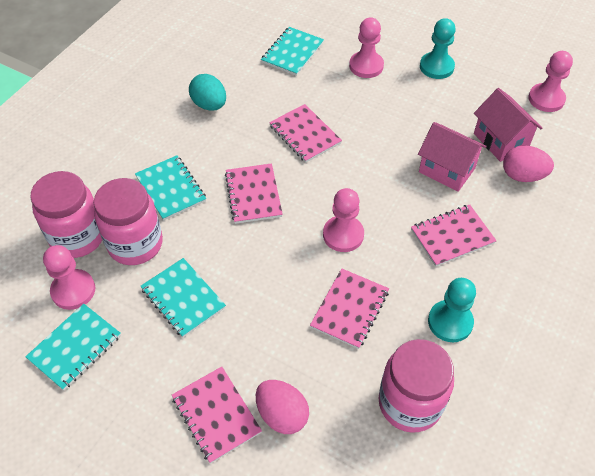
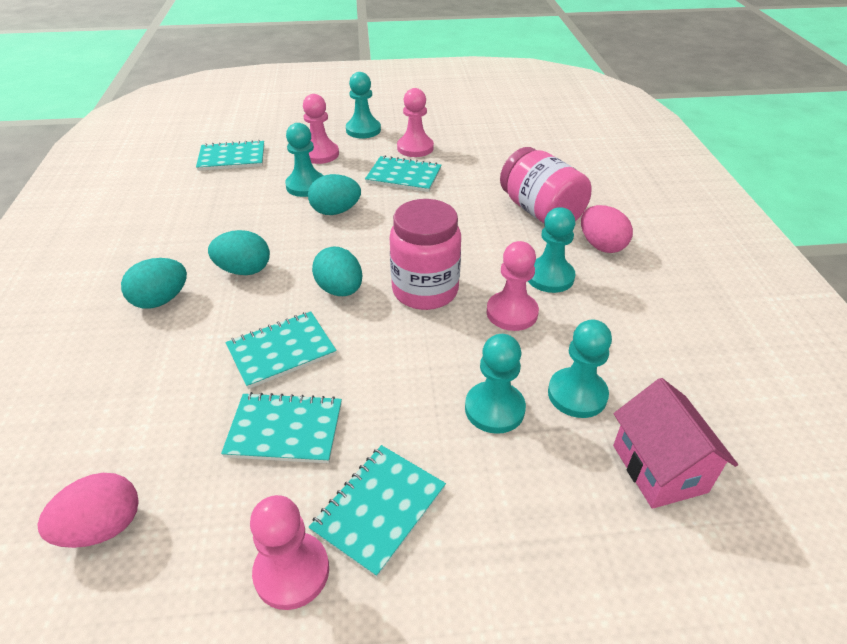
pink house: [418,122,487,192] [474,88,543,162] = 2 -> [613,378,738,509] = 1
pink jar: [30,171,102,258] [94,178,163,265] [379,339,454,433] = 3 -> [390,199,461,310] [500,147,592,224] = 2
pink notebook: [172,367,262,464] [225,163,283,224] [269,104,342,163] [310,269,389,349] [411,205,497,267] = 5 -> none = 0
turquoise egg: [189,74,226,111] = 1 -> [121,258,187,309] [208,230,270,275] [308,174,361,215] [312,247,362,296] = 4
turquoise notebook: [25,304,121,390] [135,155,206,221] [140,258,226,338] [261,27,324,76] = 4 -> [196,140,264,171] [221,392,342,463] [225,311,337,389] [309,445,446,578] [365,156,441,192] = 5
turquoise pawn: [420,18,456,79] [428,278,476,342] = 2 -> [285,123,324,197] [346,72,381,138] [465,334,526,434] [528,207,575,293] [548,320,612,418] = 5

